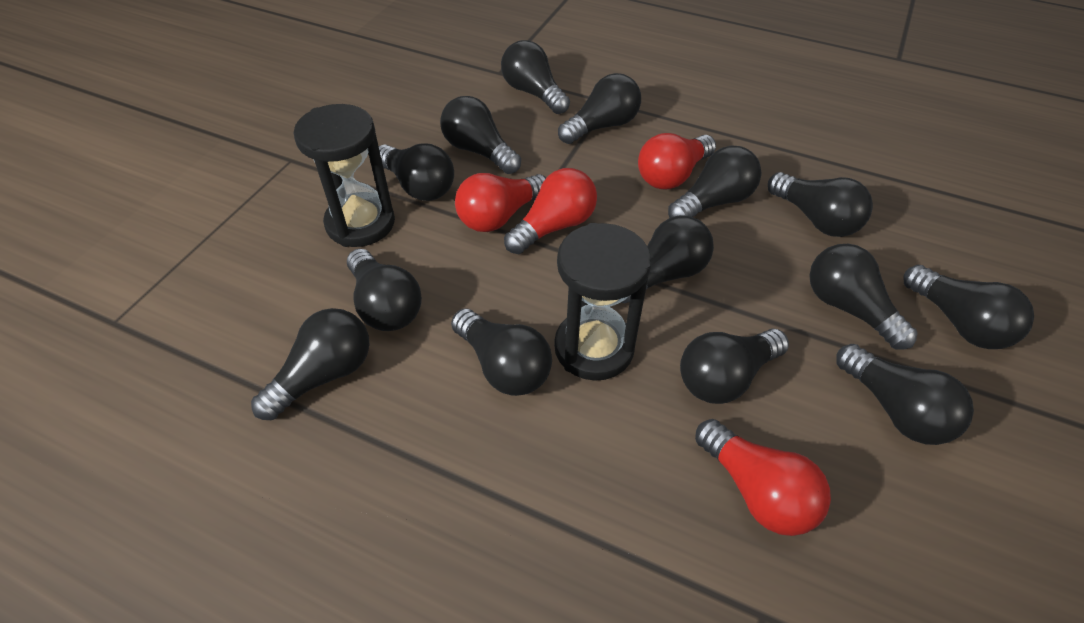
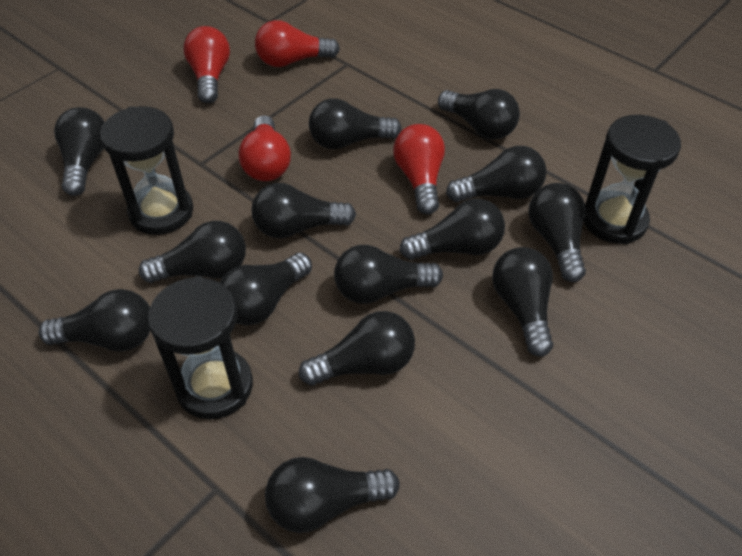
black hourglass: [294,104,395,247] [554,223,651,381] = 2 -> [100,106,193,235] [148,276,253,419] [583,115,681,244] = 3

